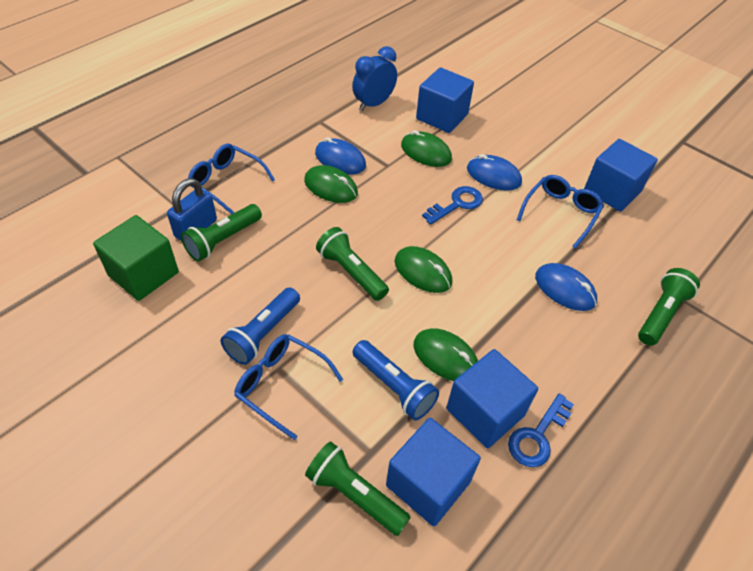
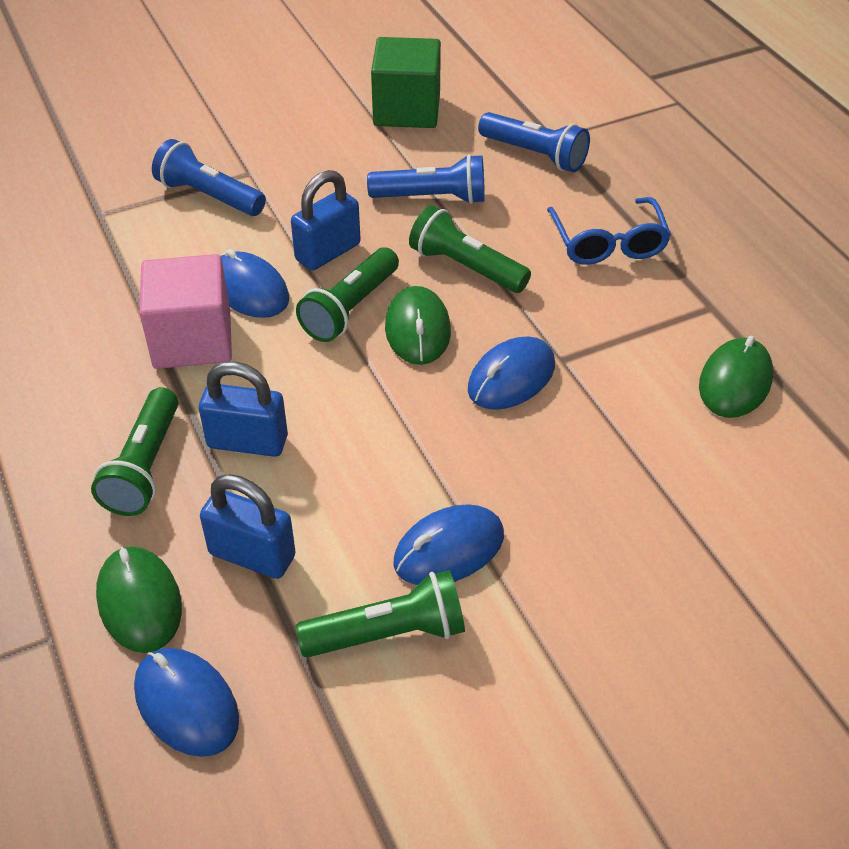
blue clock: [352,46,397,111] = 1 -> none = 0
blue cube: [386,418,481,526] [416,68,474,133] [447,349,538,448] [584,139,658,212] = 4 -> none = 0
blue flashlight: [221,287,300,365] [353,340,439,420] = 2 -> [152,139,266,216] [367,154,485,204] [478,112,590,172] = 3
blue glasses: [188,144,275,214] [234,334,343,440] [517,175,604,249] = 3 -> [547,197,671,265] = 1
blue key: [422,186,483,225] [508,393,574,467] = 2 -> none = 0
blue mouse: [315,137,366,175] [467,154,522,191] [535,263,597,311] = 3 -> [134,648,239,757] [220,249,289,318] [393,504,504,585] [468,337,555,410] = 4
blue padlock: [167,178,217,241] = 1 -> [199,362,288,457] [200,474,296,579] [291,170,361,271] = 3
green mouse: [304,165,358,203] [395,246,452,293] [401,130,452,167] [413,328,478,381] = 4 -> [96,547,182,653] [385,286,451,365] [699,336,773,418] = 3
pink cube: none = 0 -> [139,254,232,369] = 1

